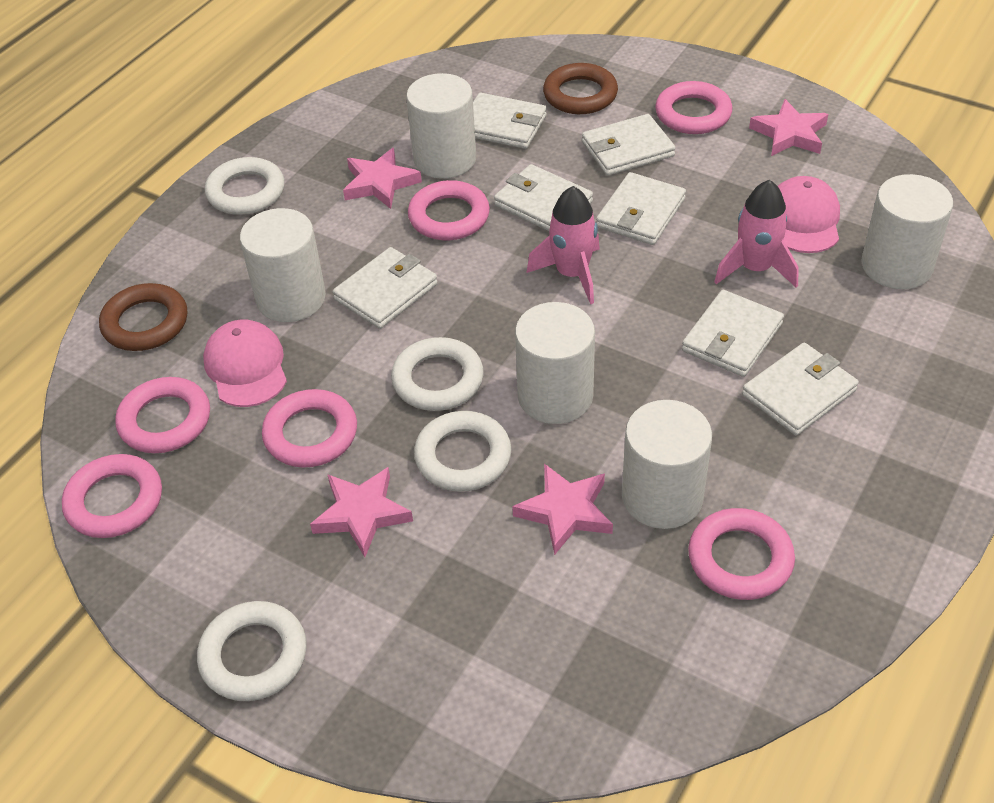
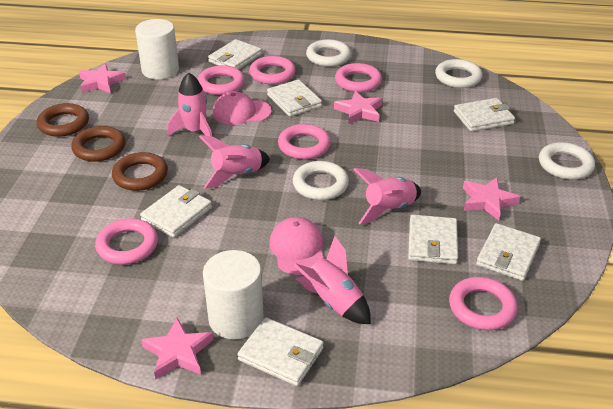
brown ring: [99,283,187,351] [543,63,618,114] = 2 -> [37,103,89,137] [71,126,125,162] [112,152,168,191] = 3
pink rocket: [526,186,600,304] [714,180,799,288] = 2 -> [168,72,212,137] [199,135,270,189] [294,236,371,324] [353,168,421,224] = 4
white cylinder: [240,208,326,322] [406,73,476,179] [515,302,595,424] [622,400,712,529] [861,174,953,289] = 5 -> [135,19,179,79] [203,250,264,340] = 2

